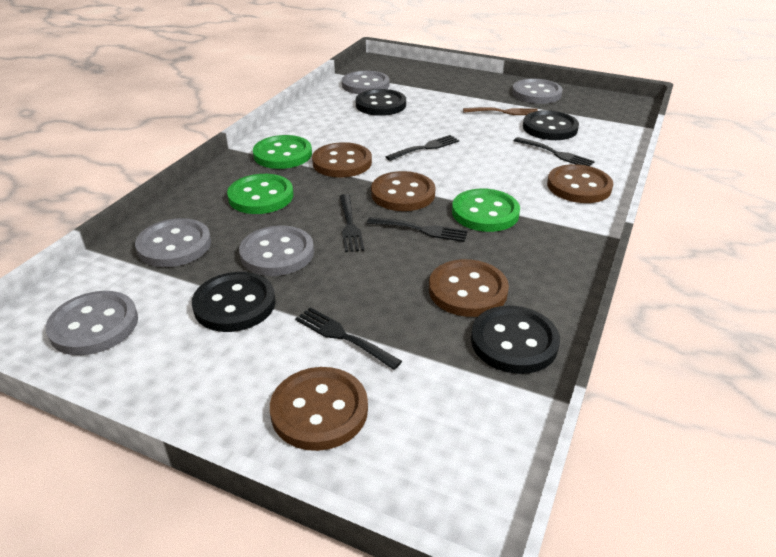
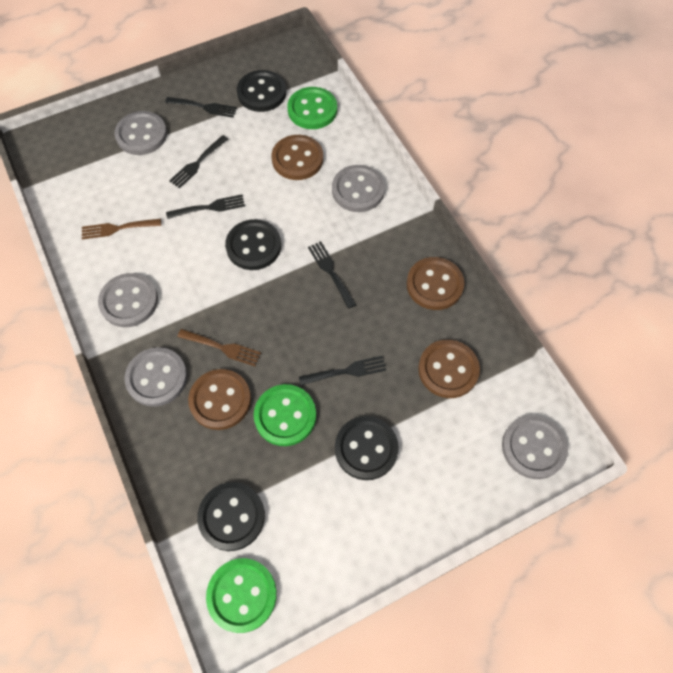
brown button: [270,367,368,451] [312,142,372,178] [371,171,436,211] [429,259,509,317] [547,164,613,203] = 5 -> [188,369,251,430] [272,135,323,180] [407,257,464,310] [418,340,480,398] = 4
brown fork: [463,107,538,115] = 1 -> [82,219,161,239] [177,329,261,366] = 2

